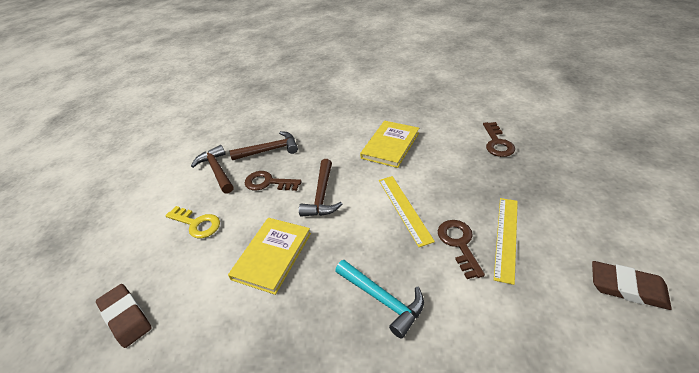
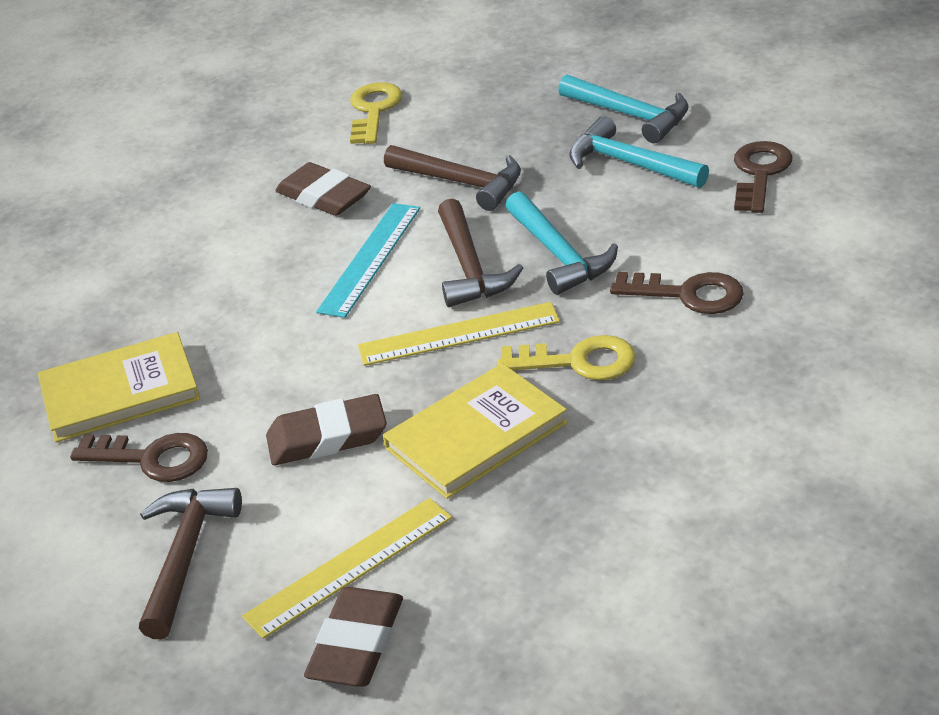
brown eraser: [96,284,152,348] [592,261,672,310] = 2 -> [266,394,387,465] [275,162,371,216] [304,587,403,687] = 3
turquoise hammer: [335,260,424,339] = 1 -> [505,191,618,295] [558,74,689,143] [569,116,709,188] = 3
turquoise ruler: none = 0 -> [316,203,420,318] = 1
yellow key: [165,206,220,238] = 1 -> [350,82,402,144] [498,335,636,380] = 2

